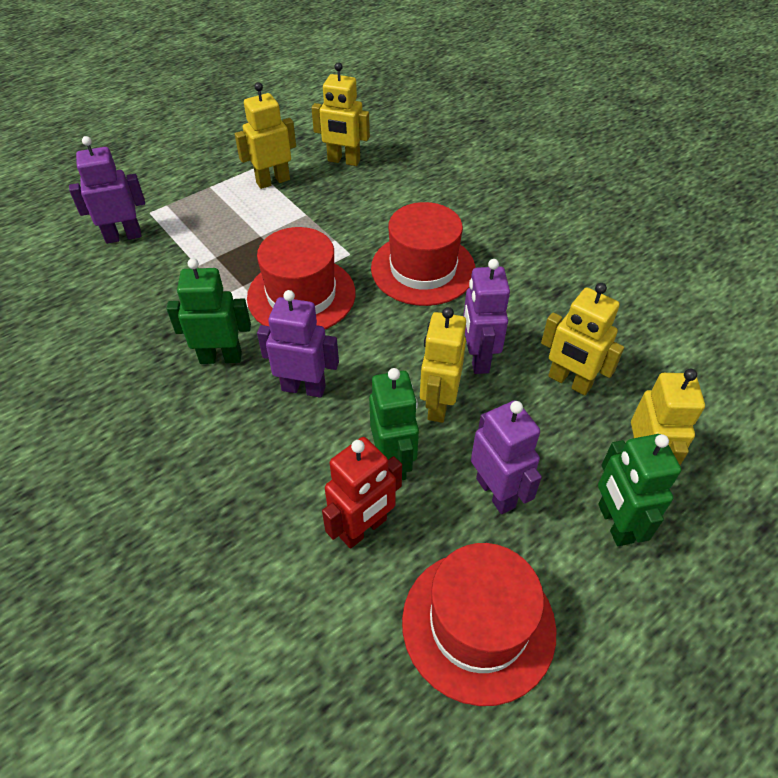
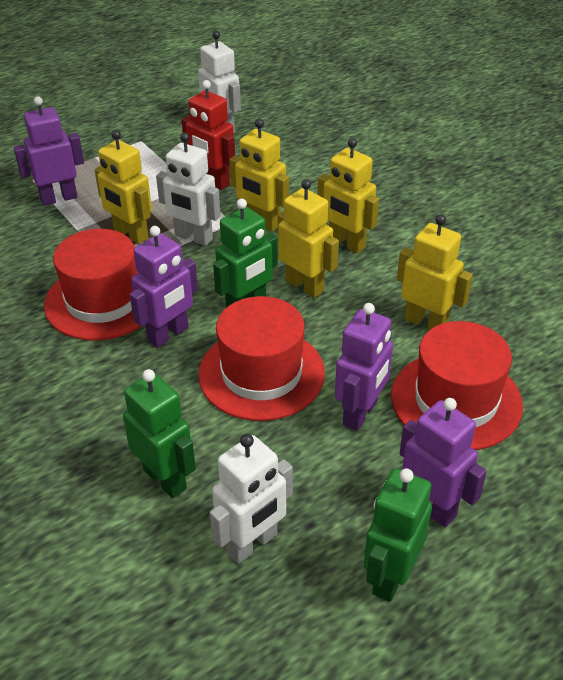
white robot: none = 0 -> [156,133,221,246] [198,31,241,134] [210,434,293,564] = 3

